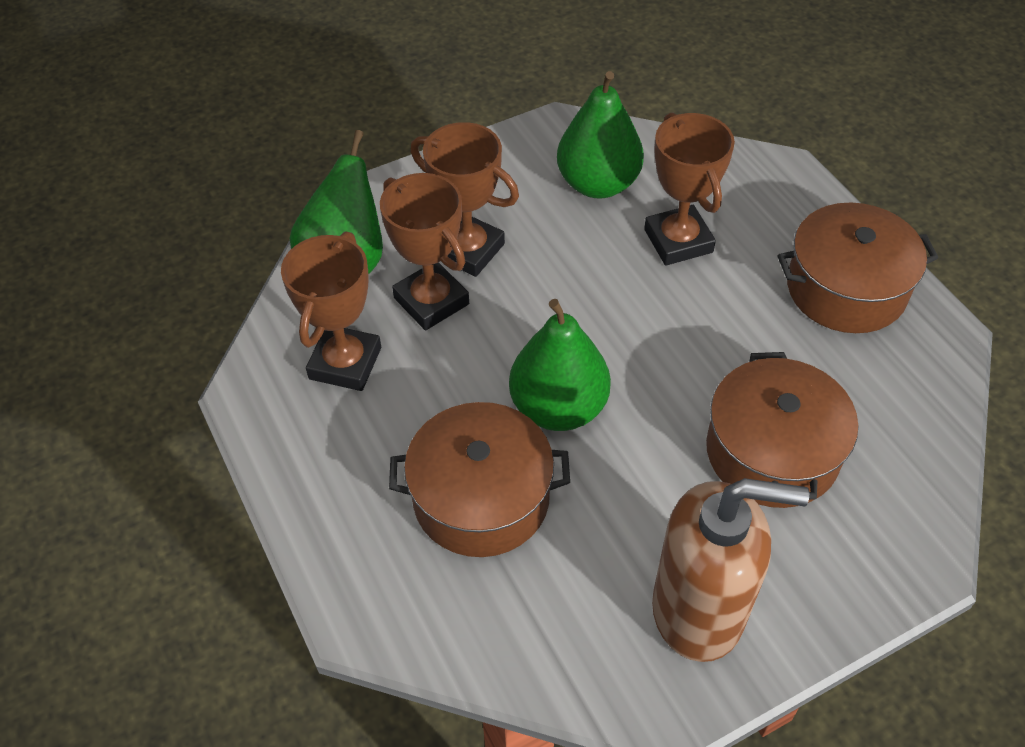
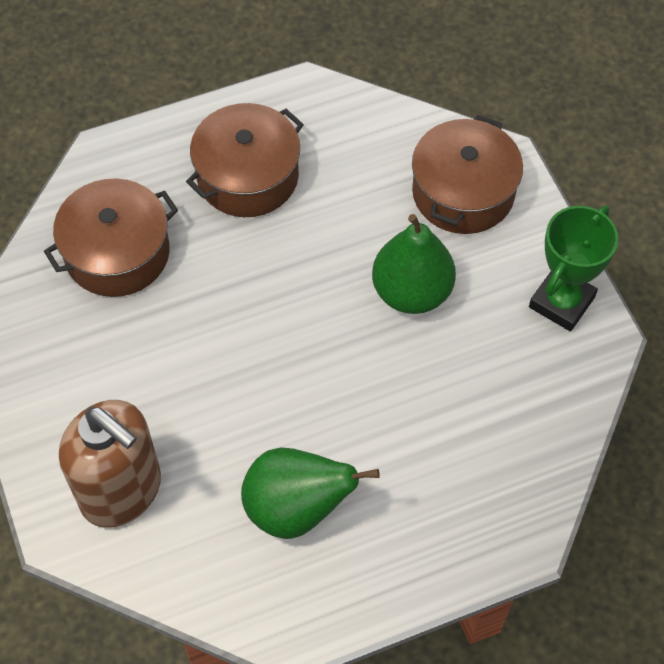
brown trophy: [281,231,381,391] [380,173,469,330] [411,122,519,277] [644,112,735,265] = 4 -> none = 0
green pear: [289,130,383,275] [509,299,611,431] [557,71,644,199] = 3 -> [241,447,380,539] [372,214,456,314] = 2
green trophy: none = 0 -> [529,206,618,331] = 1

